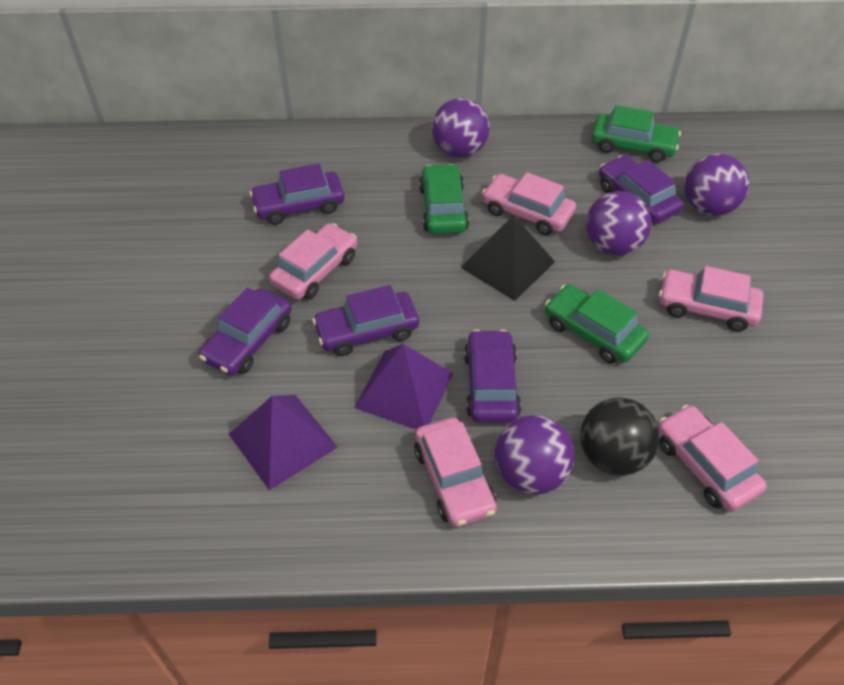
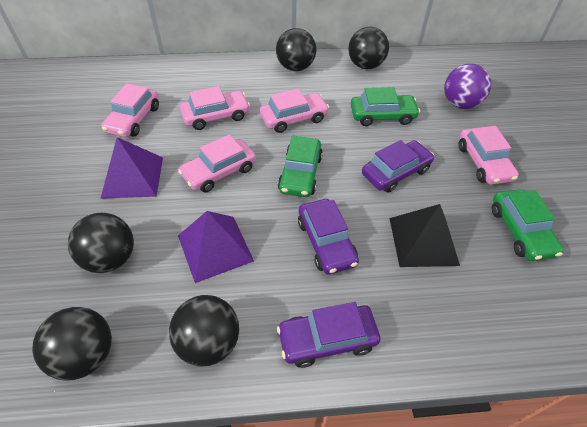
black ball: [580,397,660,476] = 1 -> [32,307,112,381] [68,213,134,273] [169,295,239,367] [276,28,316,71] [348,27,389,69] = 5
purple ball: [432,98,490,158] [495,415,574,494] [586,191,652,255] [684,154,749,216] = 4 -> [444,64,491,109] = 1
purple car: [199,288,292,376] [250,163,344,225] [312,285,419,356] [464,330,521,423] [599,155,683,224] = 5 -> [277,302,381,368] [298,199,359,275] [362,140,434,193] = 3

